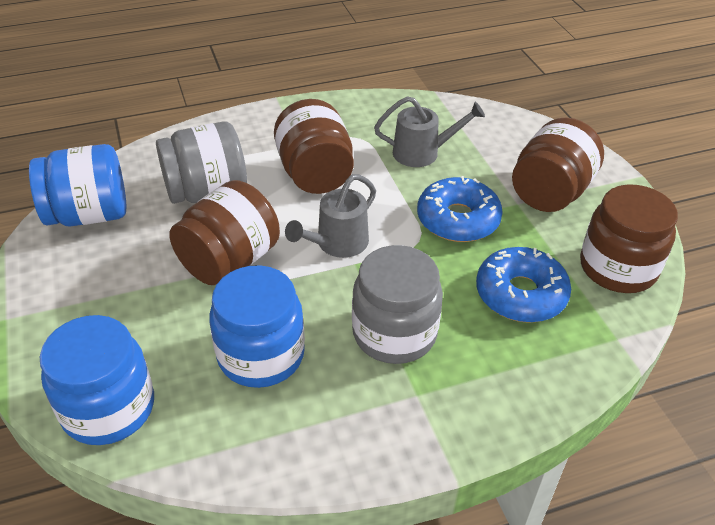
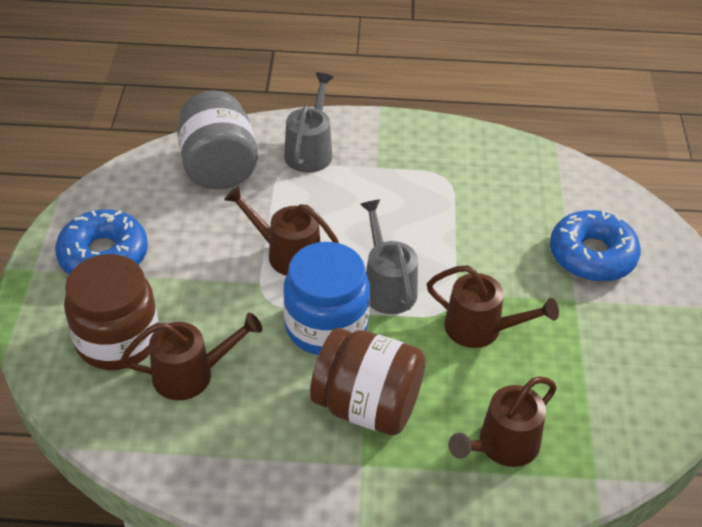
blue jar: [29,144,126,227] [40,315,154,445] [209,265,305,388] = 3 -> [283,242,370,355] = 1
brown jar: [170,180,280,285] [274,99,354,194] [512,117,604,212] [580,185,678,293] = 4 -> [64,254,159,370] [310,328,425,435] = 2
brown watering can: none = 0 -> [121,313,262,400] [224,185,339,276] [427,265,559,348] [449,376,557,467] = 4
grey jar: [156,121,247,204] [352,245,443,364] = 2 -> [177,90,258,189] = 1

